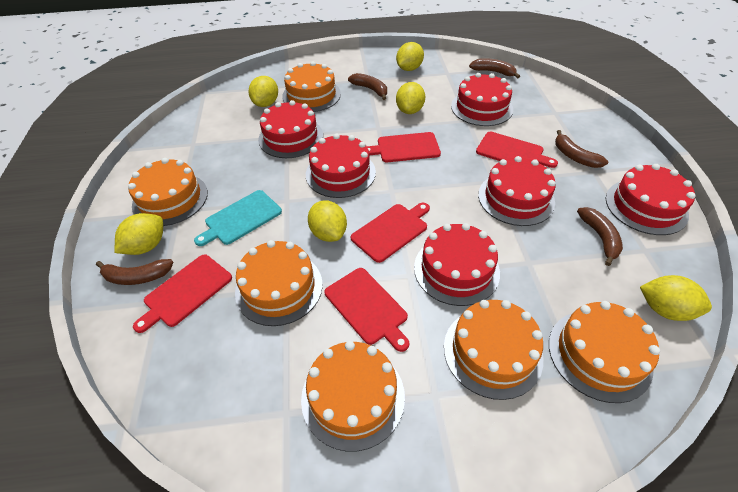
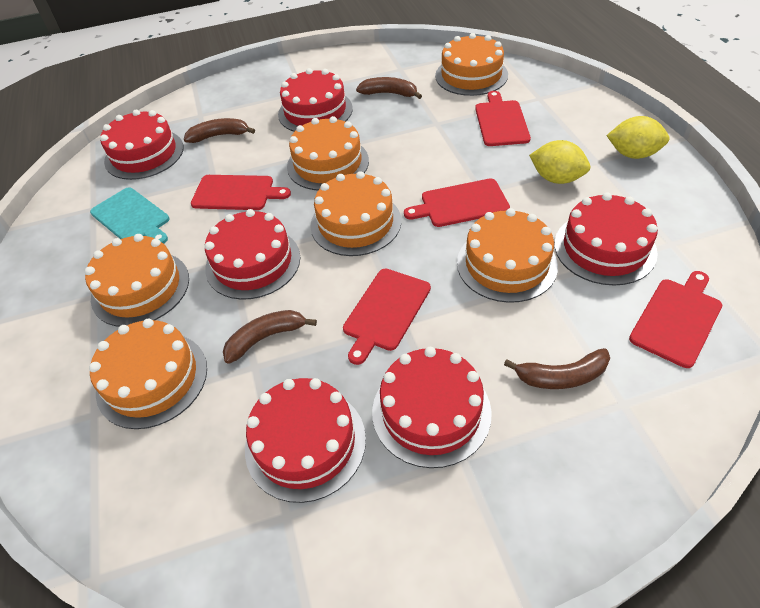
brown banana: [96,259,173,285] [348,73,387,100] [469,58,520,78] [555,130,609,168] [577,207,623,266] = 5 -> [184,118,255,143] [223,310,317,364] [356,77,422,99] [504,348,610,389] = 4
yellow lemon: [115,213,163,255] [248,76,278,107] [308,200,347,242] [396,42,424,71] [396,82,425,114] [640,275,712,321] = 6 -> [529,140,590,184] [606,116,669,159] = 2

